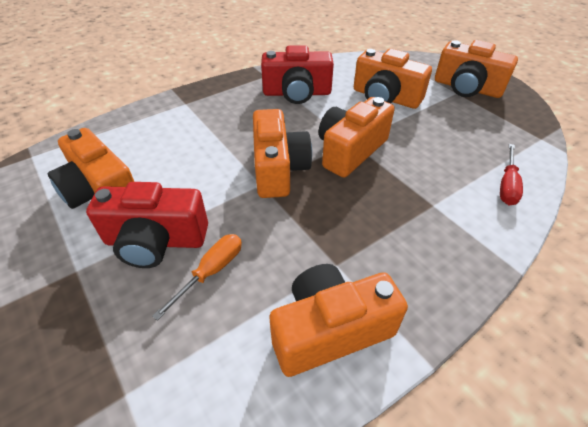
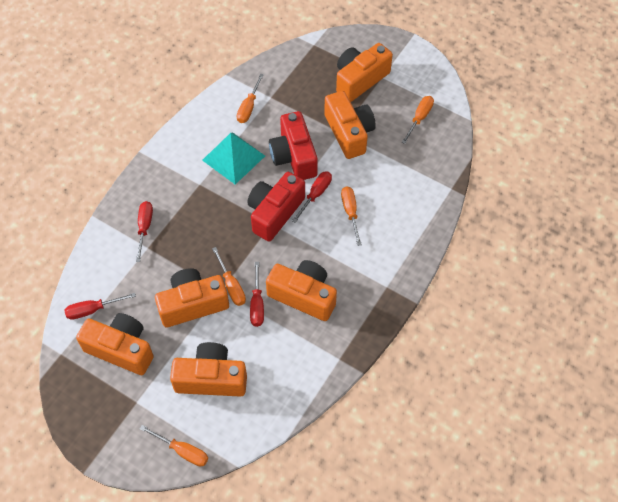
orange screwdriver: [152,234,242,321] = 1 -> [140,425,208,467] [212,247,246,306] [237,74,264,123] [341,187,362,246] [402,96,434,144] = 5
red screwdriver: [500,144,523,205] = 1 -> [65,293,136,320] [136,201,153,262] [250,262,264,327] [292,171,332,223] = 4
turquoise pyramid: none = 0 -> [202,132,265,184] = 1

